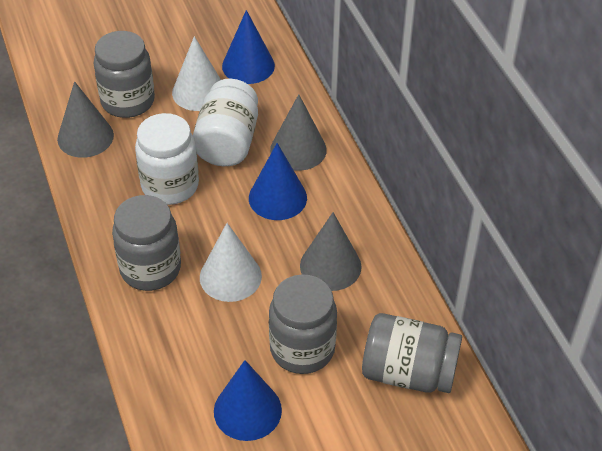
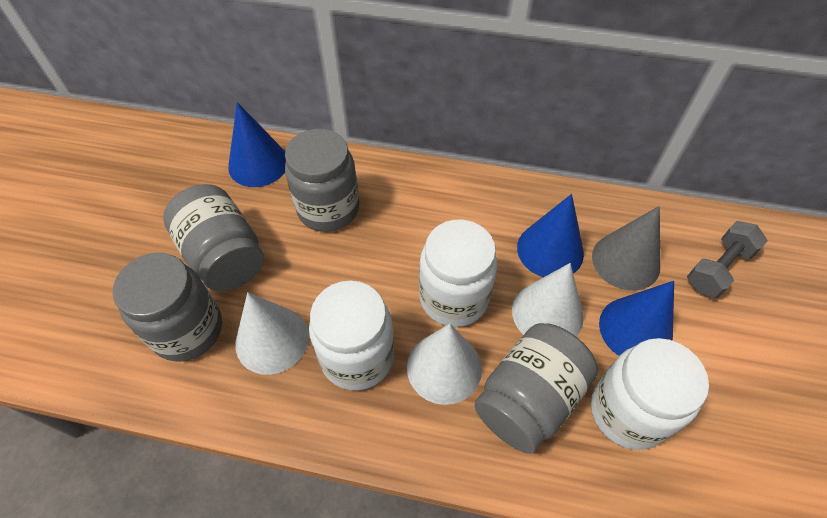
grey cone: [57,81,114,158] [270,94,327,171] [300,212,362,291] = 3 -> [592,206,660,291] = 1
grey dumbbell: none = 0 -> [687,221,767,298] = 1
white cone: [172,36,221,111] [200,223,262,302] = 2 -> [235,292,309,375] [407,324,482,405] [512,263,584,336] = 3
white jar: [135,113,199,205] [193,79,258,166] = 2 -> [309,281,394,390] [419,220,498,327] [591,338,709,450] = 3

